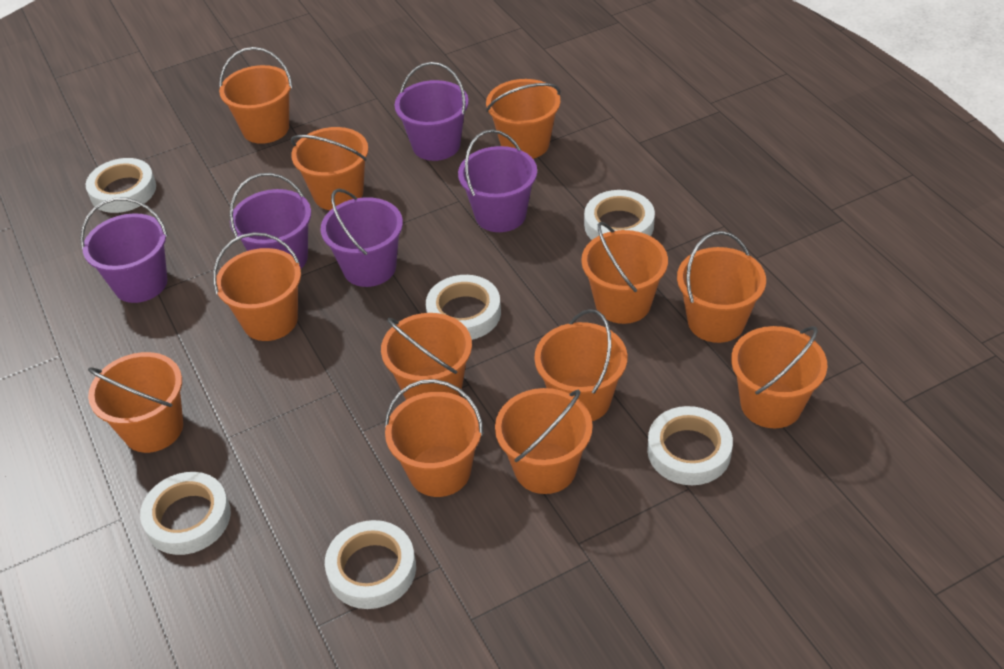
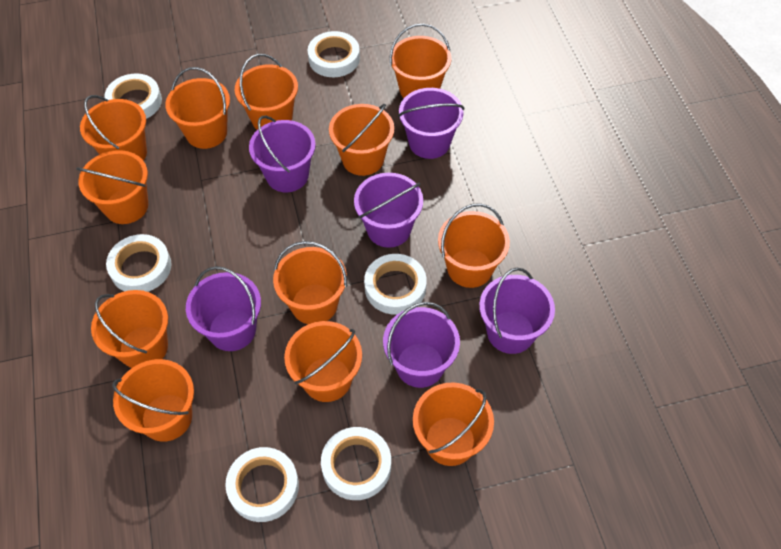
purple bucket: [80,198,168,303] [229,173,311,269] [321,189,403,287] [395,62,469,161] [458,129,537,232] = 5 -> [186,266,261,351] [249,116,316,192] [354,173,423,248] [383,302,460,388] [398,88,464,159] [479,268,555,354] = 6

